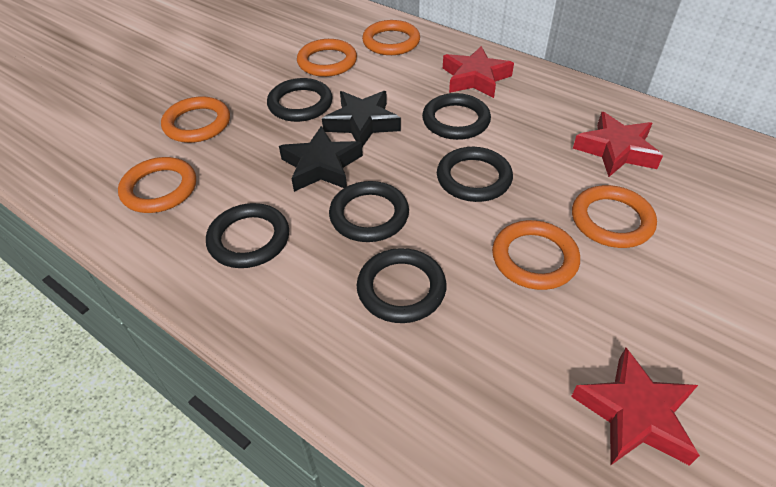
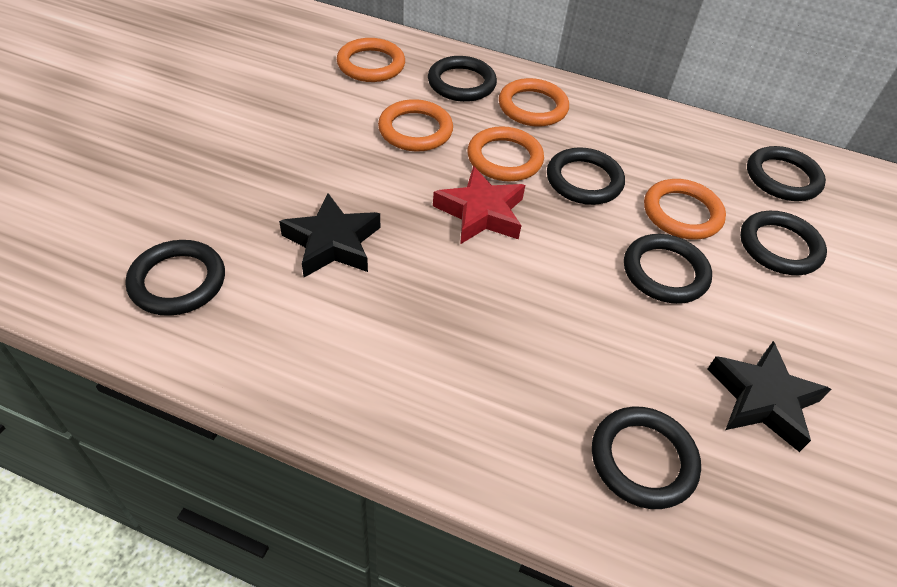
black ring: [206,203,289,268] [267,78,333,122] [329,181,409,242] [357,248,446,323] [422,93,491,140] [437,147,513,202] = 6 -> [125,240,225,316] [428,56,497,102] [547,147,625,205] [592,406,701,509] [624,234,712,304] [740,211,827,275] [747,146,826,201] = 7
orange ring: [118,157,196,213] [161,96,230,143] [297,39,357,77] [362,20,420,55] [492,220,580,290] [572,185,657,248] = 6 -> [337,38,405,82] [378,99,453,152] [467,126,544,181] [499,78,569,127] [644,179,726,239] = 5
red star: [443,46,514,98] [571,348,700,466] [573,112,663,177] = 3 -> [433,166,525,244] = 1

